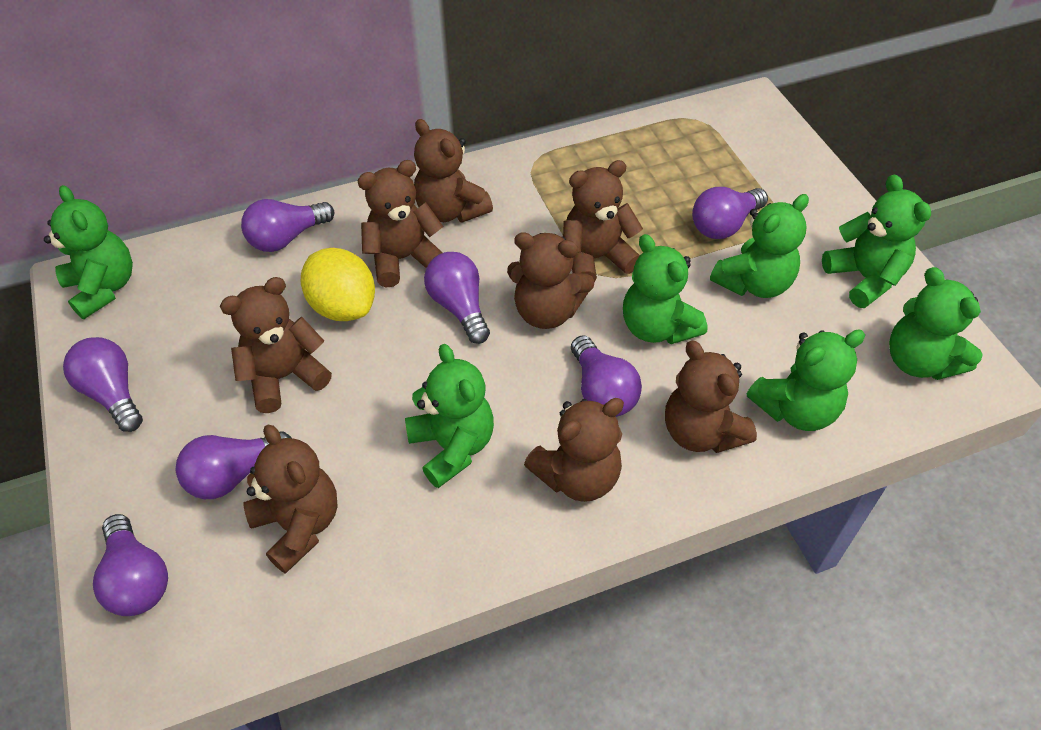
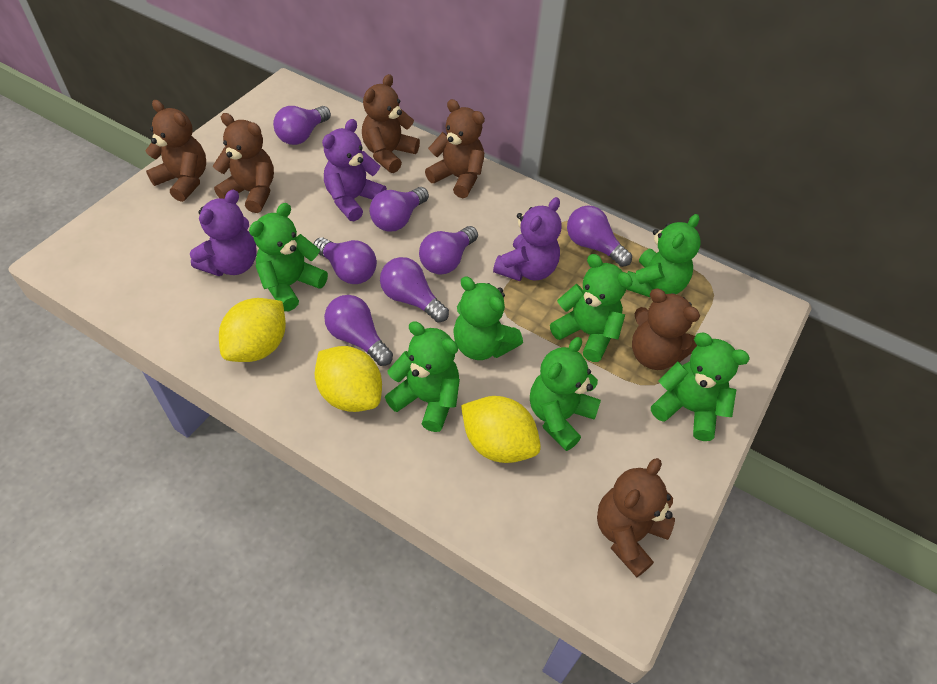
brown teddy bear: [220,277,332,413] [243,424,338,574] [357,160,443,288] [414,119,493,223] [507,232,594,329] [524,398,624,502] [563,160,643,282] [665,340,757,453] = 8 -> [145,100,206,202] [213,113,274,213] [362,74,420,173] [425,99,485,198] [597,458,675,577] [632,289,700,370] = 6
purple teddy bear: none = 0 -> [190,190,257,276] [322,119,387,221] [493,197,562,281] = 3
yellow lemon: [300,248,375,321] = 1 -> [219,298,286,362] [315,346,382,412] [461,396,541,463] = 3

